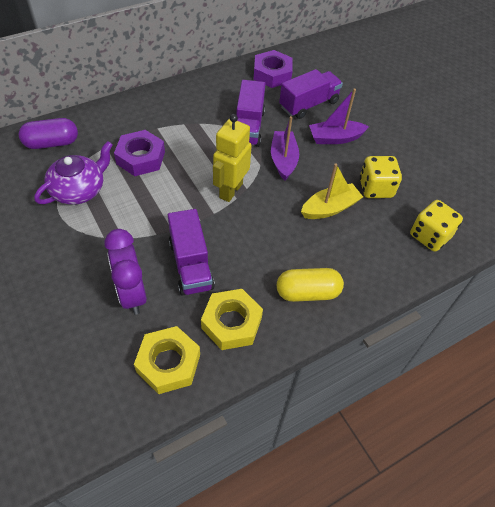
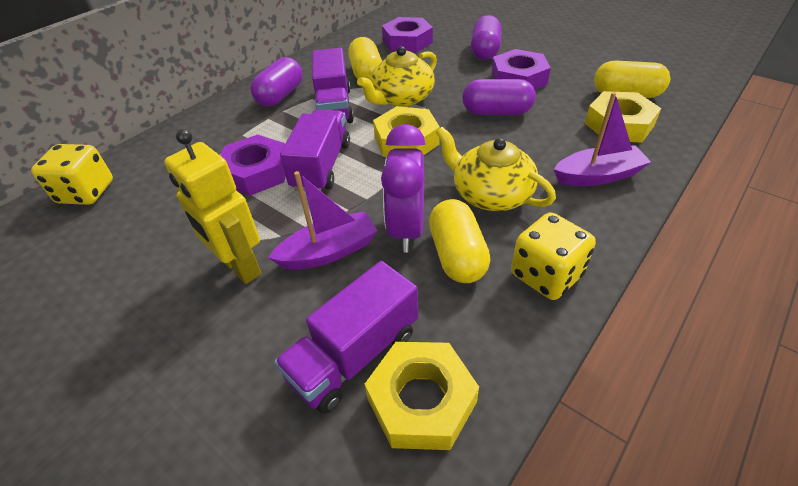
purple capsule: [19,118,78,149] = 1 -> [250,57,303,106] [462,79,536,115] [471,15,502,60] = 3
purple nut: [114,130,165,176] [253,50,293,88] = 2 -> [220,134,286,196] [382,17,433,53] [492,49,551,90] = 3
purple teapot: [34,141,113,205] = 1 -> none = 0
yellow boat: [301,163,363,219] = 1 -> none = 0
yellow capsule: [277,268,344,302] = 1 -> [348,37,382,80] [429,199,490,283] [594,61,670,98] = 3
yellow nut: [134,326,200,394] [201,289,263,350] = 2 -> [365,342,479,450] [373,106,440,157] [585,91,661,143] = 3
yellow teapot: none = 0 -> [357,46,437,107] [436,127,556,211] = 2

